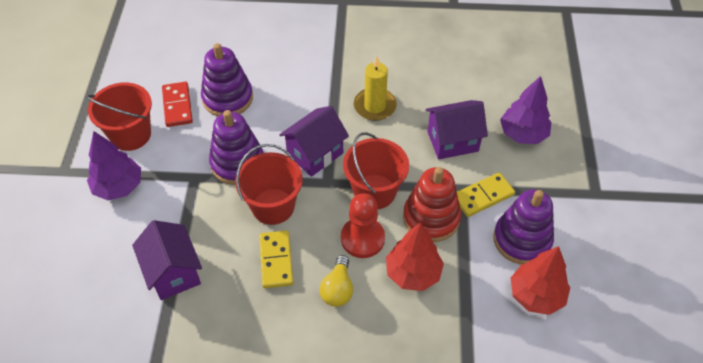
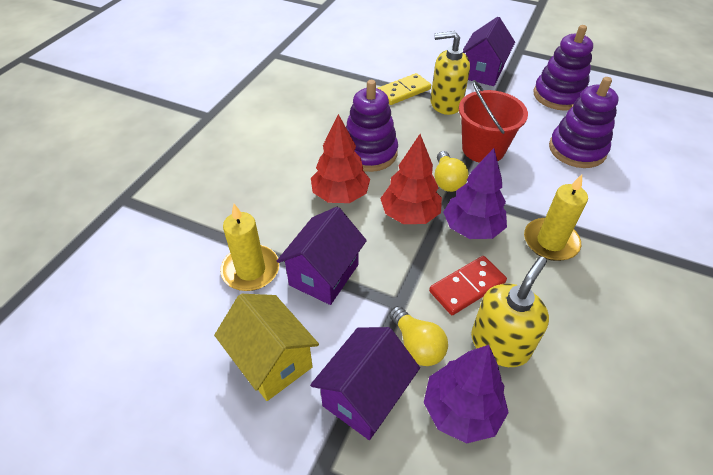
red bucket: [86,82,152,151] [235,144,303,225] [343,132,409,209] = 3 -> [459,80,528,163] = 1
red pawn: [341,193,385,258] = 1 -> none = 0
red stacking toy: [403,167,461,242] = 1 -> none = 0
yellow candle: [354,56,397,121] = 1 -> [220,204,279,291] [524,175,588,261] = 2
yellow domino: [259,230,293,288] [457,172,515,217] = 2 -> [377,73,431,105] = 1
yellow house: none = 0 -> [214,294,319,401] = 1
yellow light bulb: [319,255,353,307] = 1 -> [389,306,448,366] [435,151,468,192] = 2
yellow soap dispenser: none = 0 -> [430,31,470,115] [471,257,549,367] = 2

